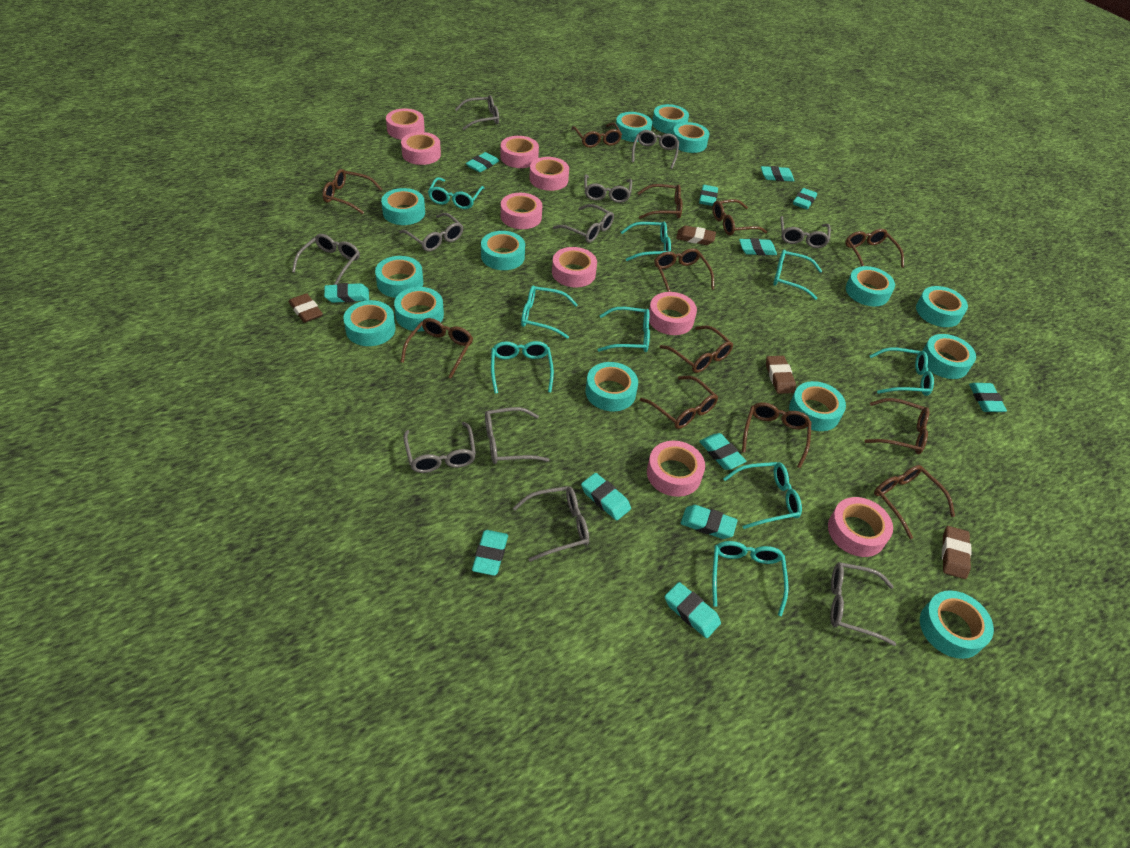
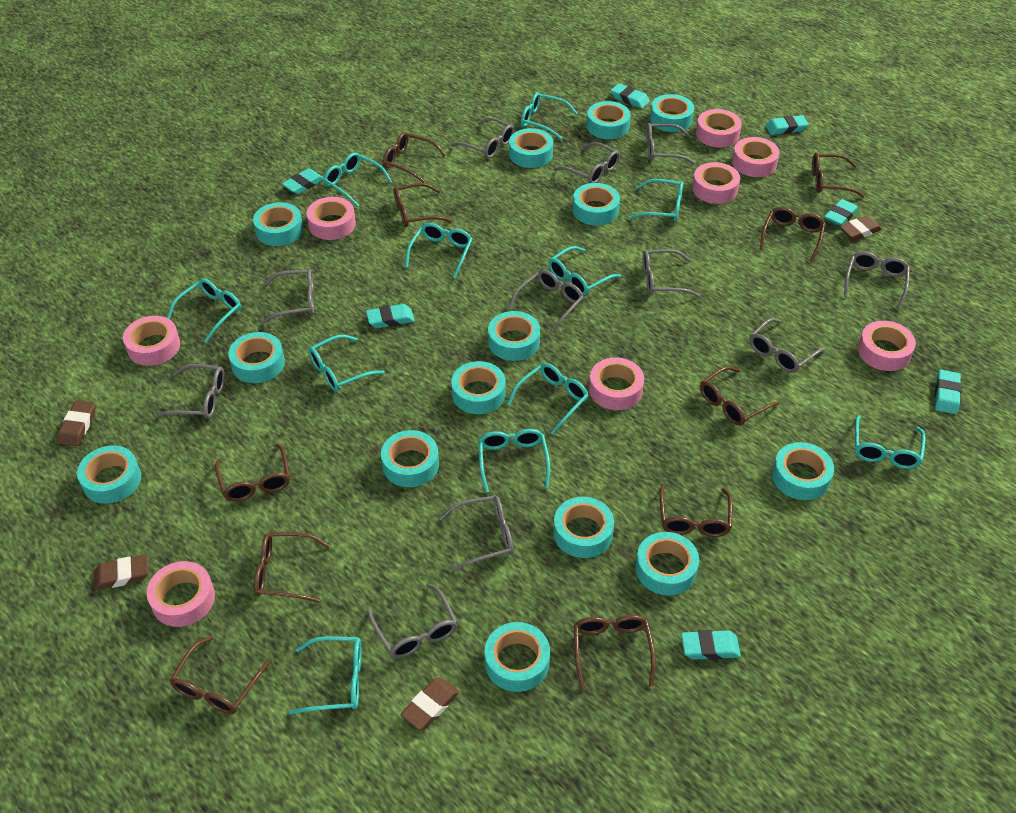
brown glasses: [322,169,382,214] [401,318,473,379] [571,123,622,148] [638,184,683,219] [640,376,718,429] [654,248,714,292] [660,326,733,373] [712,199,767,235] [742,402,811,468] [845,229,904,268] [865,398,929,454] [874,465,955,539] = 12 -> [169,636,271,714] [215,444,290,501] [254,532,330,603] [383,132,446,183] [394,183,452,227] [574,615,656,690] [659,484,732,537] [700,366,780,426] [760,207,825,262] [812,153,865,197] = 10
pink tape: [386,108,425,140] [401,132,441,165] [500,136,539,168] [501,193,542,229] [529,157,569,191] [552,247,597,287] [647,441,705,497] [649,292,697,335] [828,497,893,557] = 9 -> [123,316,180,366] [147,561,215,627] [307,197,356,240] [589,358,644,410] [692,162,740,204] [696,109,742,148] [732,137,780,177] [858,321,916,371] = 8
turquoise eraser: [324,283,369,303] [466,152,499,173] [472,530,508,576] [581,473,631,521] [665,582,721,638] [681,505,738,539] [699,185,718,206] [699,433,746,470] [739,238,777,256] [761,166,794,182] [793,188,817,209] [969,383,1007,412] = 12 -> [282,168,324,194] [366,304,415,328] [611,83,650,109] [681,630,741,660] [766,115,809,135] [824,199,859,226] [935,370,962,414] = 7
turquoise glasses: [428,177,485,209] [491,341,554,394] [521,286,578,339] [598,307,650,352] [621,222,671,261] [712,541,788,616] [723,462,802,529] [773,249,822,300] [869,348,934,396] = 9 -> [167,278,241,343] [289,636,362,715] [308,335,385,391] [323,152,392,207] [405,223,472,278] [479,429,550,493] [507,363,589,435] [521,92,578,140] [548,246,621,296] [629,179,683,222] [855,415,926,469] = 11

